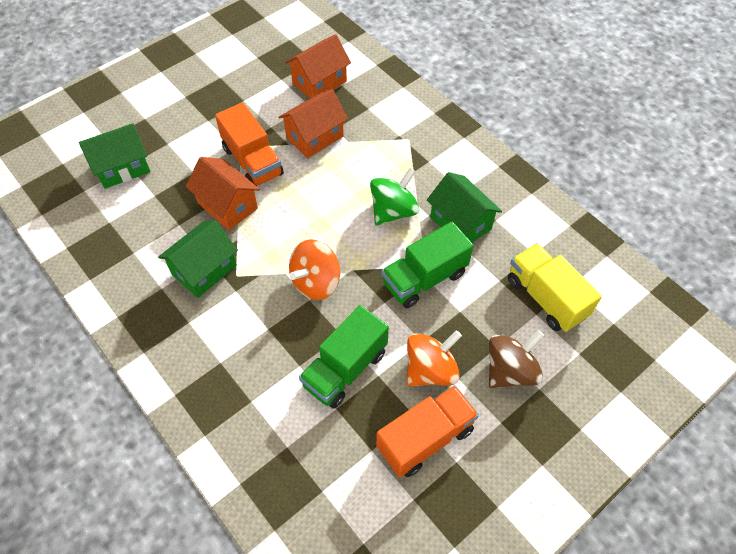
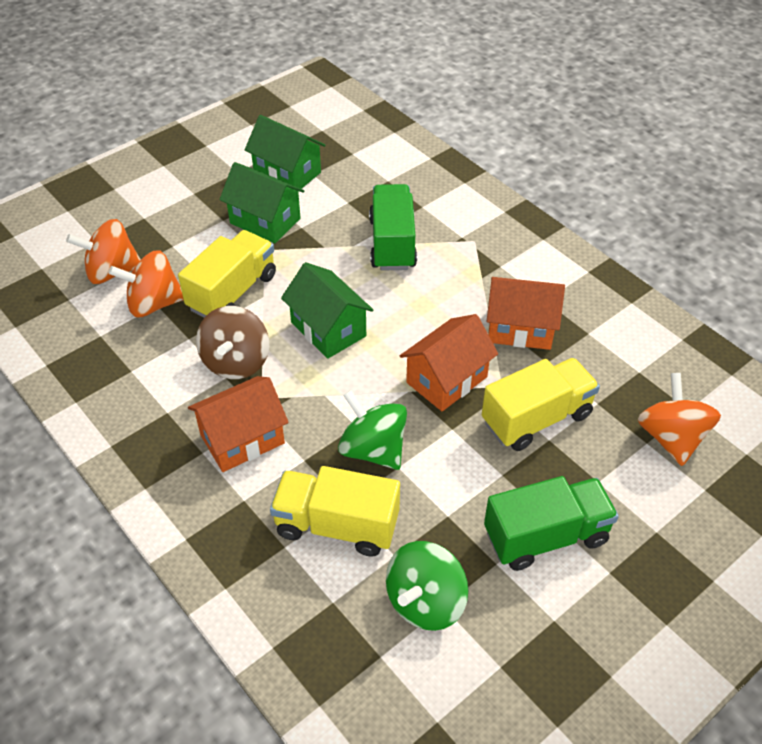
green spinning top: [370,168,419,225] = 1 -> [338,390,407,470] [386,541,468,631] = 2
orange spinning top: [289,239,340,300] [407,330,462,386] = 2 -> [66,219,141,284] [109,250,184,317] [638,373,721,466] = 3
orange truck: [215,102,284,186] [376,385,479,477] = 2 -> none = 0
yellow truck: [508,243,602,332] = 1 -> [178,230,276,318] [270,466,400,557] [482,358,600,451] = 3

